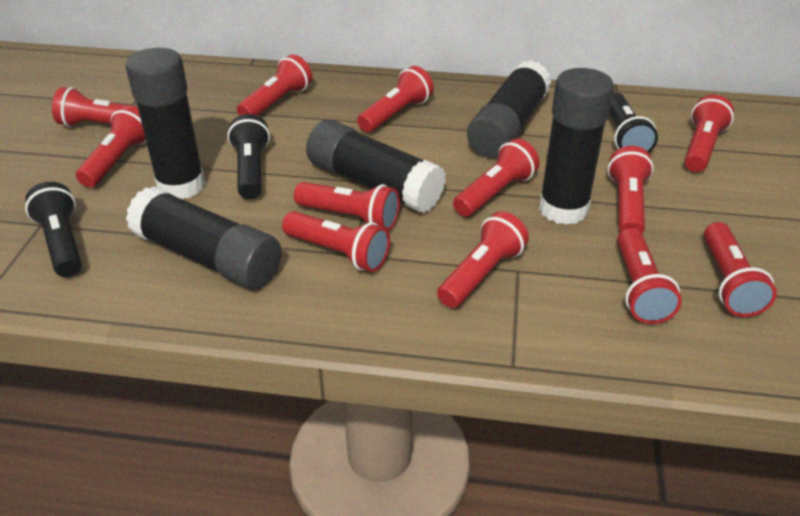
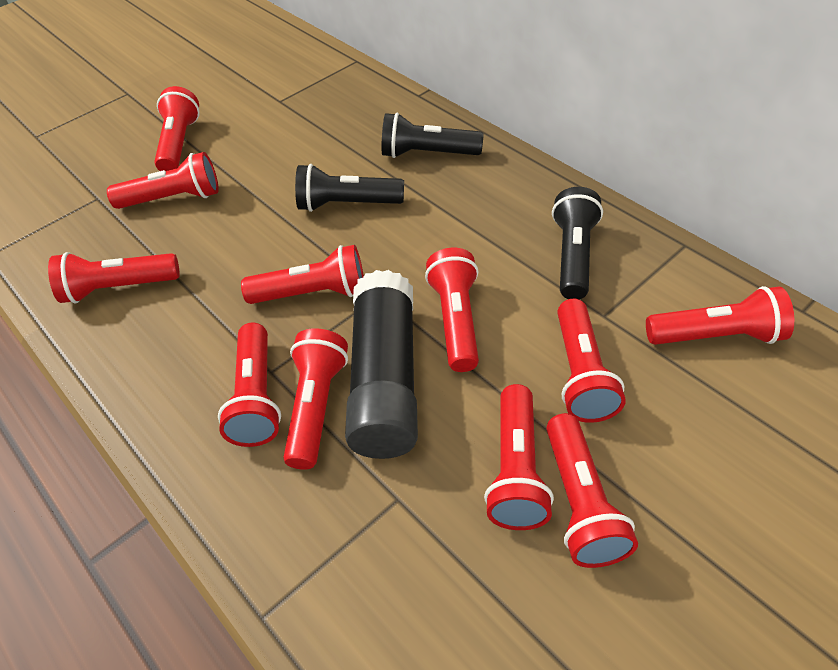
black glue stick: [126,48,206,199] [126,186,282,290] [306,119,446,213] [467,60,552,158] [539,68,614,225] = 5 -> [345,270,418,459] = 1
red flashlight: [52,87,138,127] [76,105,146,188] [237,54,313,116] [282,211,390,272] [294,182,400,231] [357,66,434,132] [437,211,529,308] [453,138,540,217] [607,146,654,233] [617,228,682,324] [684,95,734,172] [704,222,777,317] = 12 -> [48,252,180,303] [107,152,219,209] [154,86,200,171] [218,322,281,447] [241,245,364,304] [283,328,348,470] [425,248,479,372] [484,384,554,530] [546,413,638,568] [557,299,626,423] [646,286,794,345] = 11

